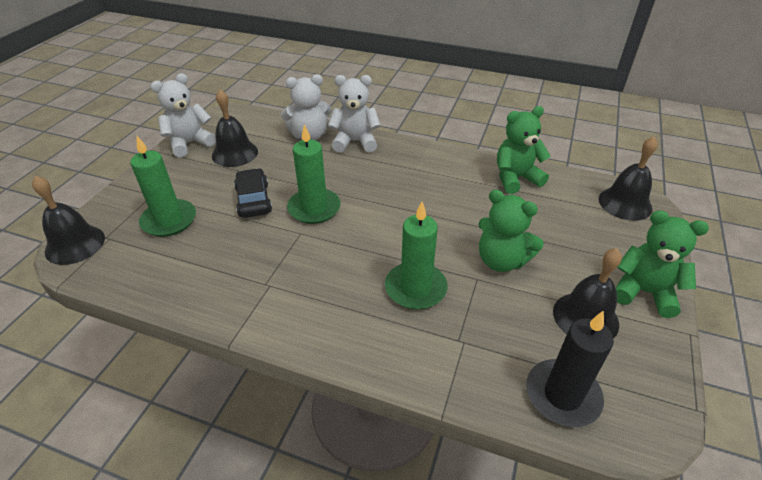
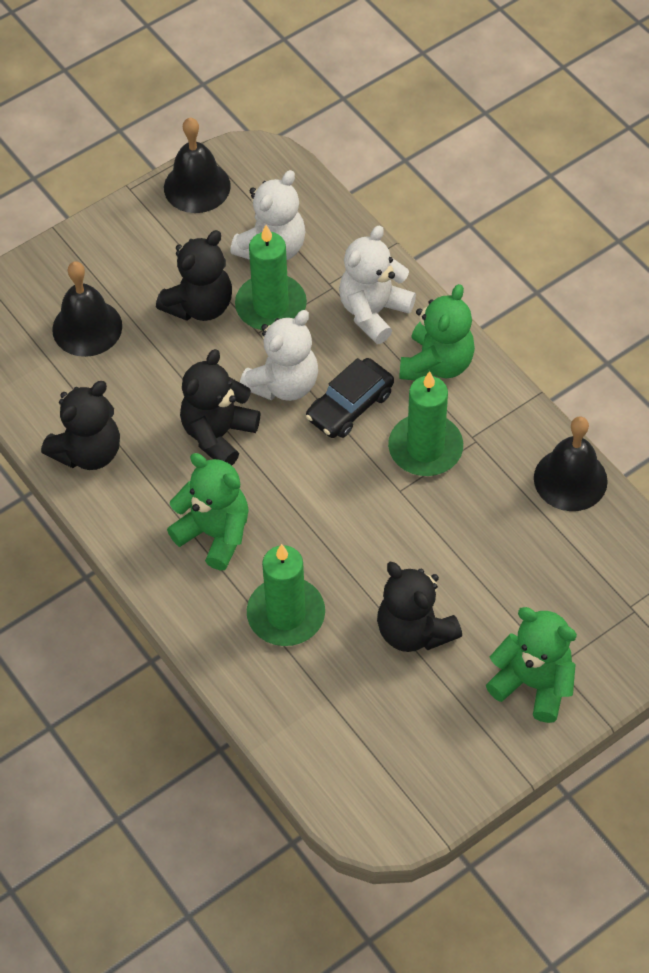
black bell: [32,176,105,265] [212,89,258,167] [553,248,622,339] [599,136,658,221] = 4 -> [52,262,122,357] [164,118,231,213] [534,417,608,511] = 3
black candle: [526,310,614,427] = 1 -> none = 0
black teddy bear: none = 0 -> [41,381,120,470] [156,230,232,321] [180,349,260,466] [377,562,462,652] = 4

